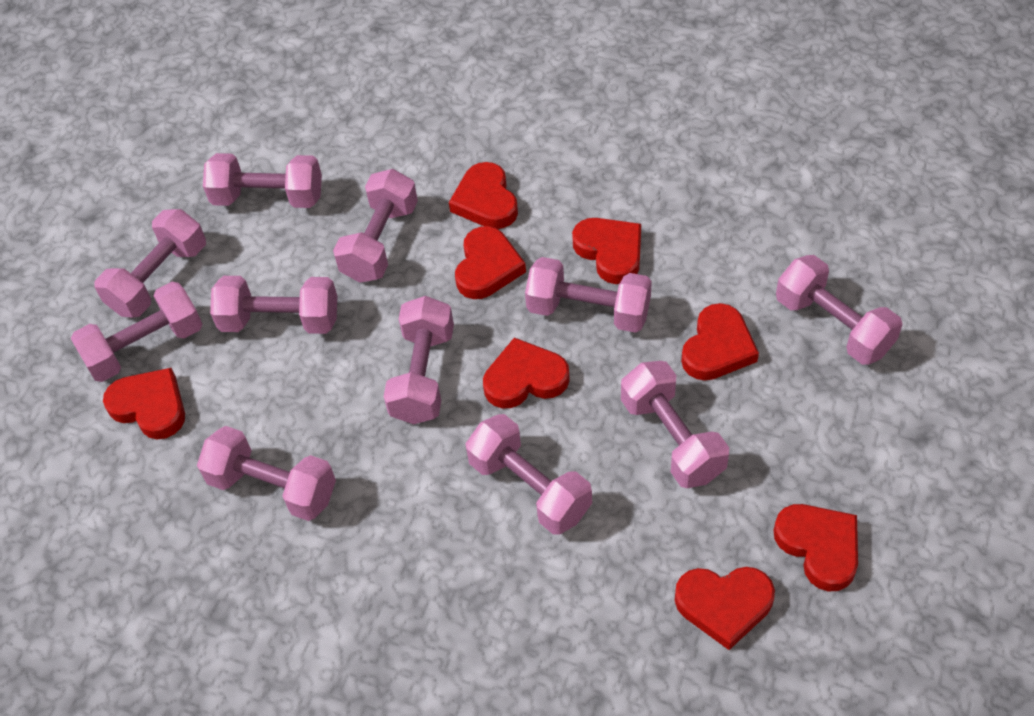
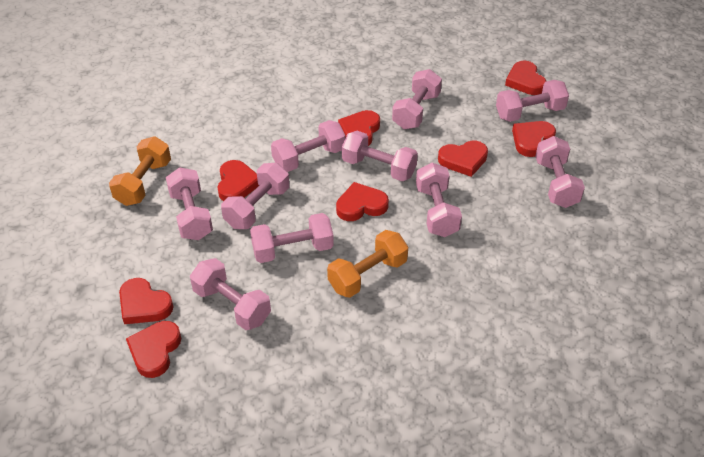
orange dumbbell: none = 0 -> [109,136,171,206] [327,230,408,298] = 2
pink dumbbell: [71,282,202,382] [94,209,206,318] [197,426,336,521] [203,153,322,208] [210,276,337,334] [333,169,418,283] [384,296,454,424] [465,414,592,535] [525,257,652,333] [621,361,729,488] [776,255,903,365] = 11 -> [166,167,213,240] [190,258,271,330] [221,163,289,229] [250,213,334,263] [271,120,346,172] [342,131,418,181] [392,69,442,129] [416,163,462,237] [496,80,569,122] [535,136,585,208] = 10

